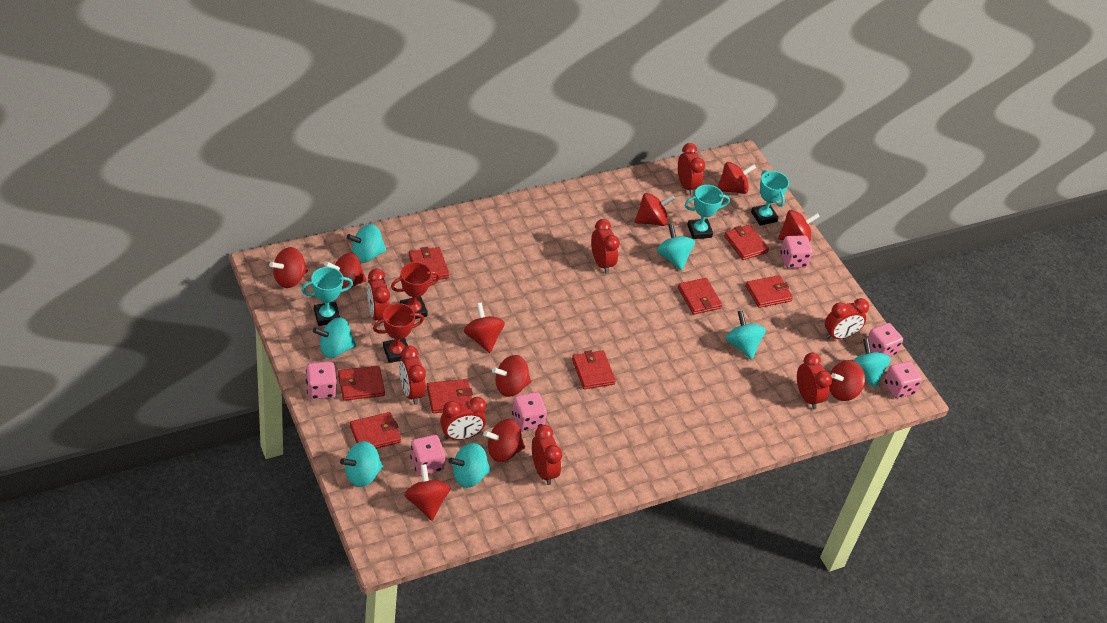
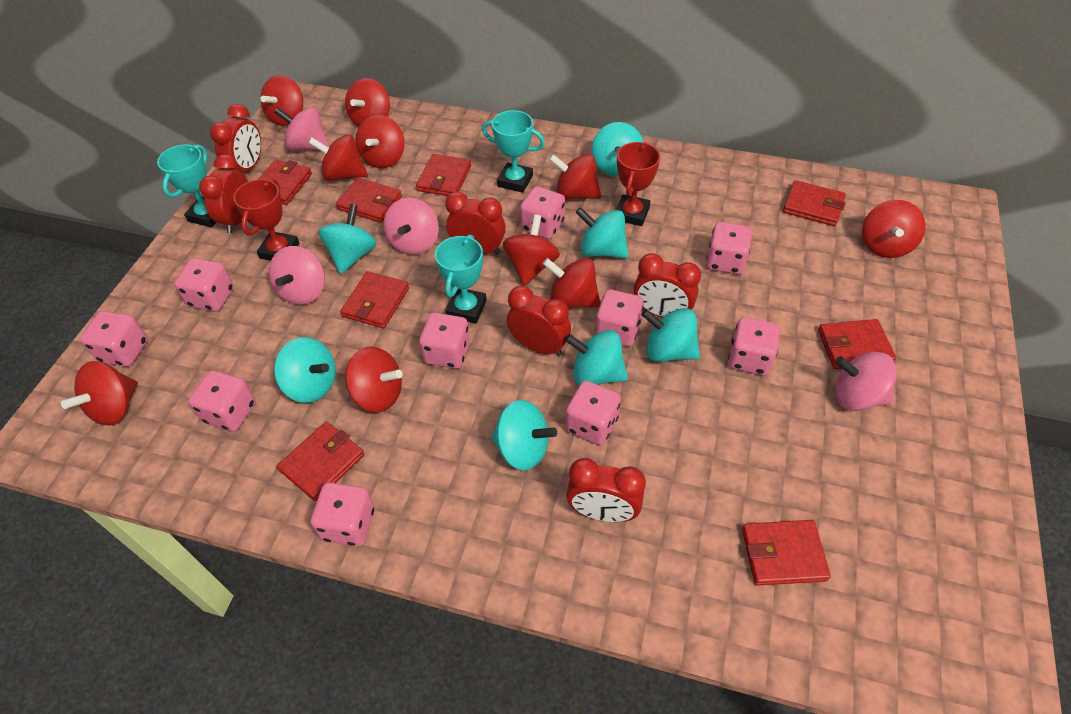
pink dice: [306,362,337,399] [410,435,445,476] [512,392,547,431] [780,235,813,268] [867,323,903,357] [884,361,922,398] = 6 -> [80,311,148,367] [174,258,234,312] [188,371,256,432] [311,483,375,546] [419,313,470,369] [520,186,565,239] [566,381,621,445] [595,289,643,346] [706,222,752,274] [728,317,780,375] = 10
pink spinning top: none = 0 -> [269,246,325,305] [274,107,329,151] [383,198,439,255] [835,352,897,411] = 4
red clock: [367,268,390,326] [399,346,426,405] [440,397,486,440] [532,425,562,485] [591,219,620,274] [678,143,705,195] [797,353,832,409] [825,298,869,339] = 8 -> [199,154,248,234] [210,104,261,172] [445,191,506,255] [507,286,571,356] [566,458,646,522] [634,253,701,318] = 6

